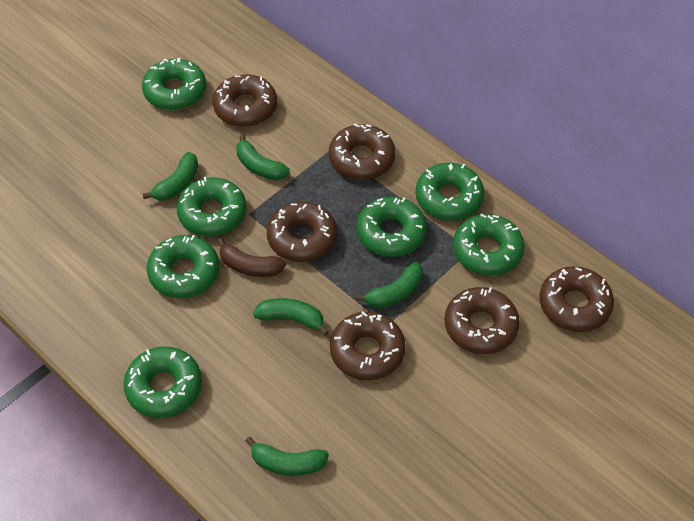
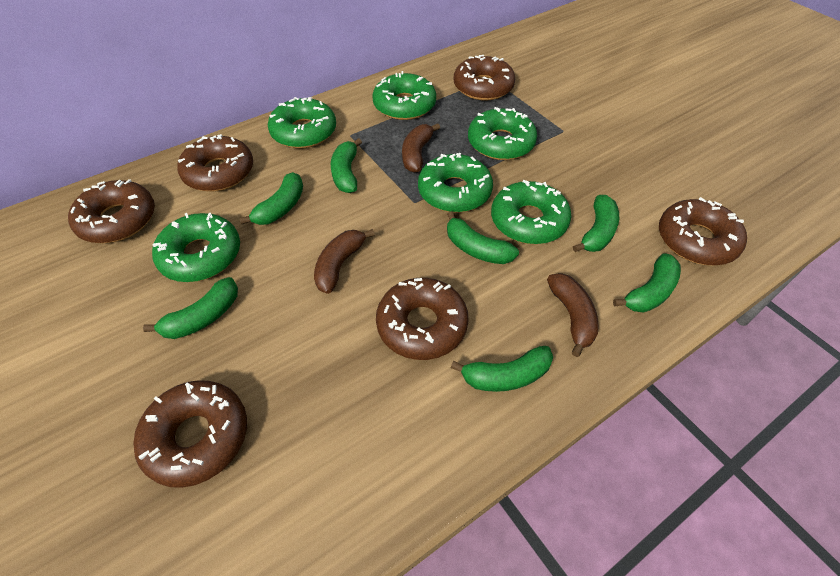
brown banana: [217,238,286,277] = 1 -> [314,229,375,294] [402,123,440,173] [547,273,599,357] = 3
green banana: [142,152,198,201] [236,134,290,181] [245,437,329,476] [253,298,329,336] [356,262,423,308] = 5 -> [143,277,238,339] [240,172,303,225] [331,138,362,193] [447,211,519,264] [451,346,553,392] [573,195,619,252] [613,253,681,313] = 7
green donut: [123,346,202,418] [142,58,206,110] [146,235,219,298] [177,177,246,237] [356,197,427,257] [415,163,485,221] [453,214,525,276] = 7 -> [152,213,240,282] [268,97,336,148] [372,71,436,120] [418,153,493,213] [468,107,537,160] [491,180,572,244] = 6

